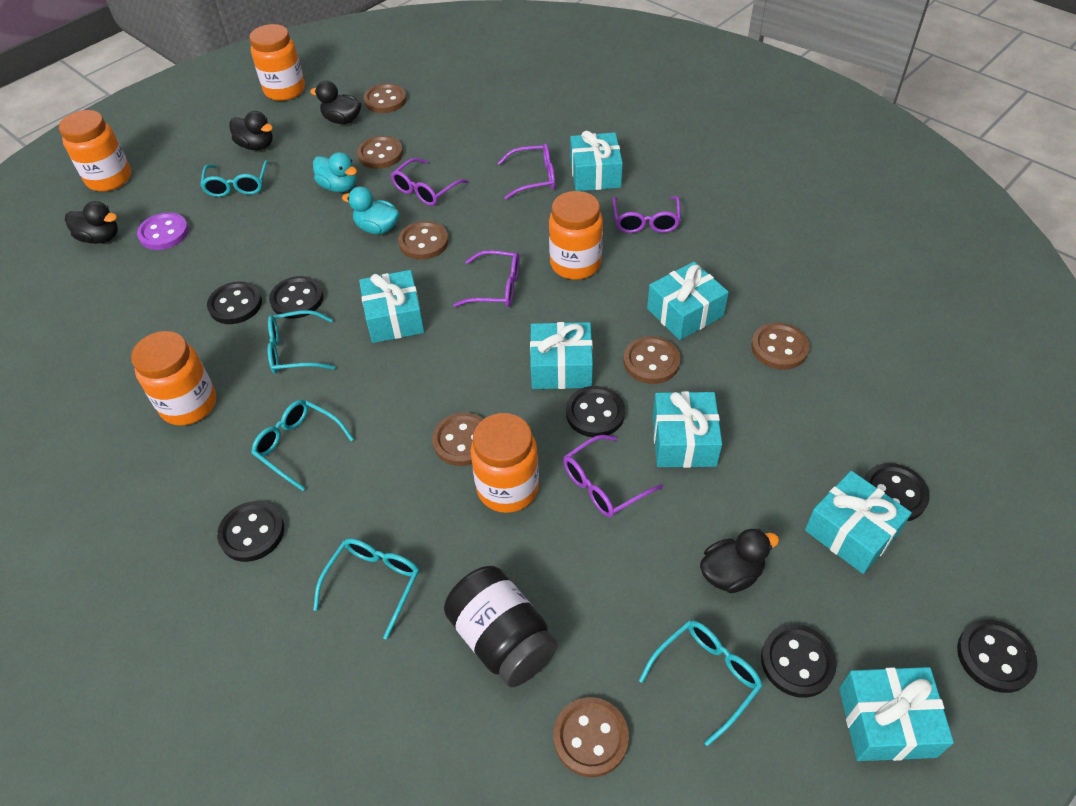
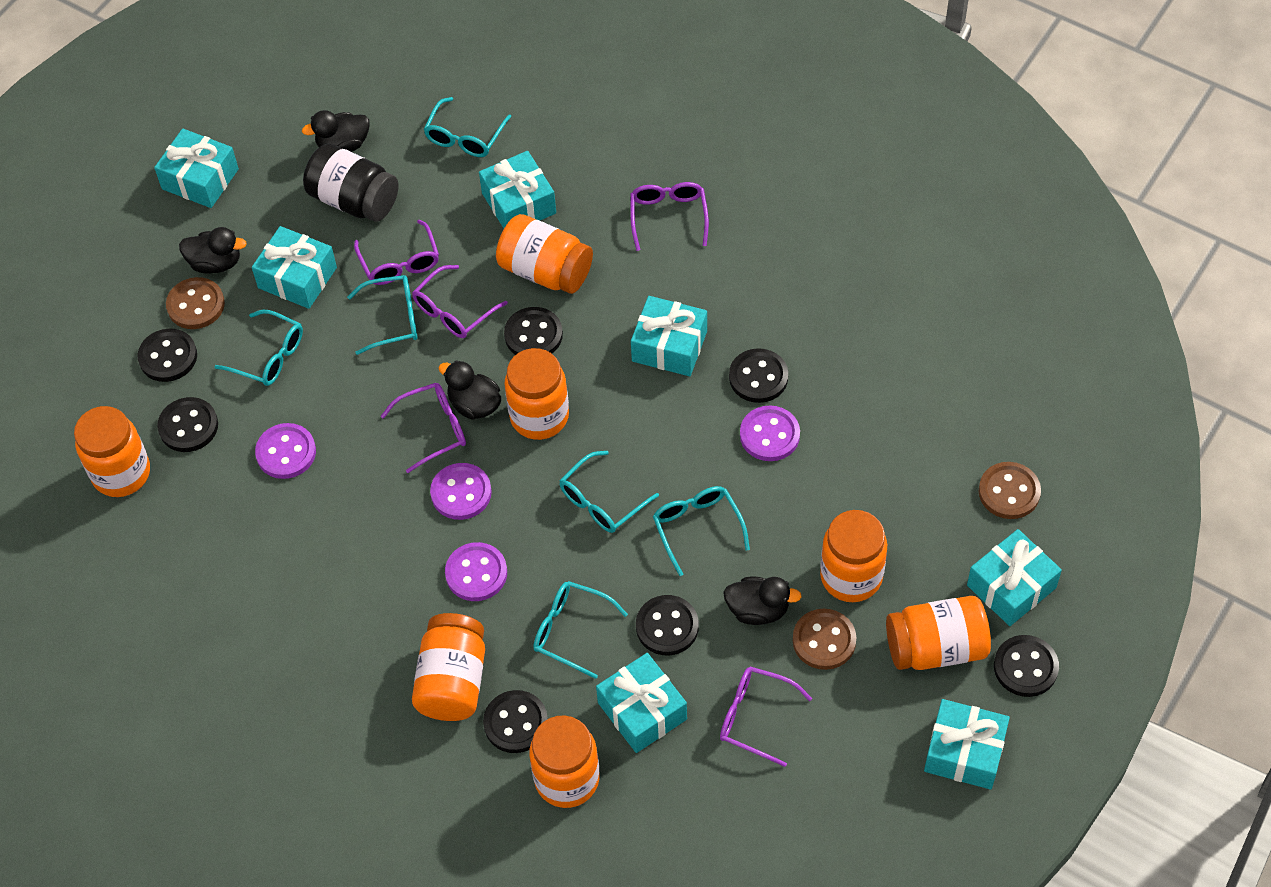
brown button: [357,136,403,169] [364,83,407,113] [398,221,449,260] [432,413,483,466] [553,697,629,777] [623,336,681,384] [751,322,810,370] = 7 -> [166,277,225,329] [793,609,856,670] [979,462,1041,519] = 3
orange jar: [59,110,131,192] [131,331,216,425] [249,24,305,101] [471,413,539,513] [549,191,603,280] = 5 -> [74,406,150,497] [412,613,485,721] [496,214,593,294] [504,348,569,440] [529,715,599,808] [820,510,887,602] [886,596,991,670] = 7
purple button: [137,212,189,250] = 1 -> [255,423,316,479] [430,463,492,520] [445,542,507,601] [740,405,800,461] = 4
turquoise duck: [313,152,357,192] [342,186,399,234] = 2 -> none = 0
turquoise glasses: [200,160,269,197] [251,400,354,491] [267,310,335,374] [313,538,419,639] [639,621,763,746] = 5 -> [214,310,303,386] [347,275,417,355] [423,97,511,157] [533,581,628,679] [559,451,659,533] [653,486,750,576] = 6

